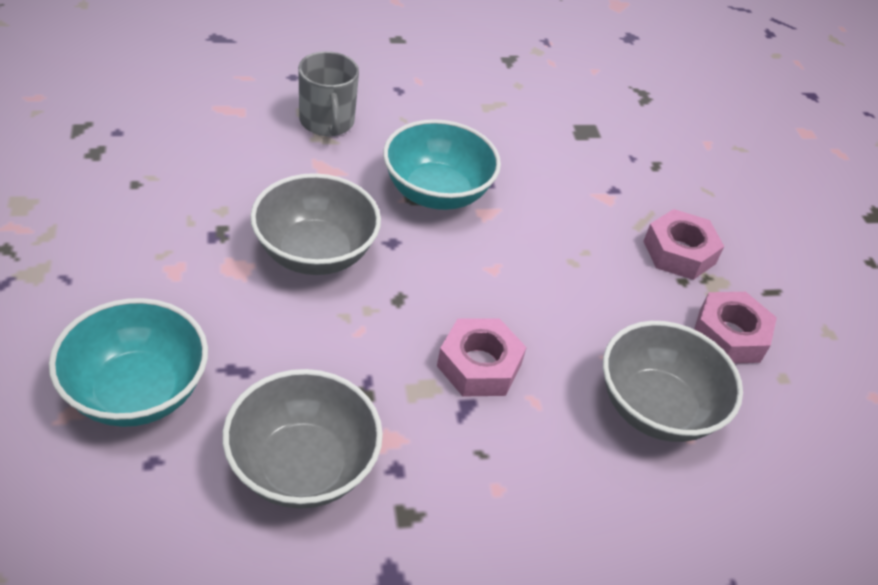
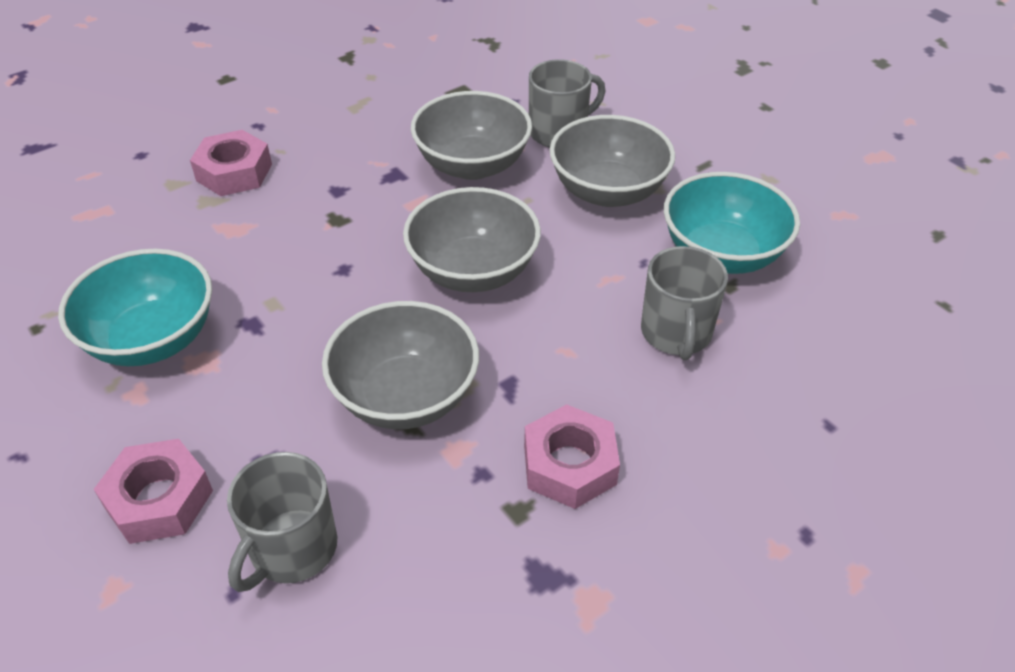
grey bowl: [222,369,383,509] [250,173,381,275] [603,321,743,442] = 3 -> [322,301,479,429] [403,187,541,292] [411,91,532,180] [550,115,675,207] = 4
grey mug: [298,51,359,136] = 1 -> [227,452,337,592] [529,59,605,147] [641,246,728,360] = 3

